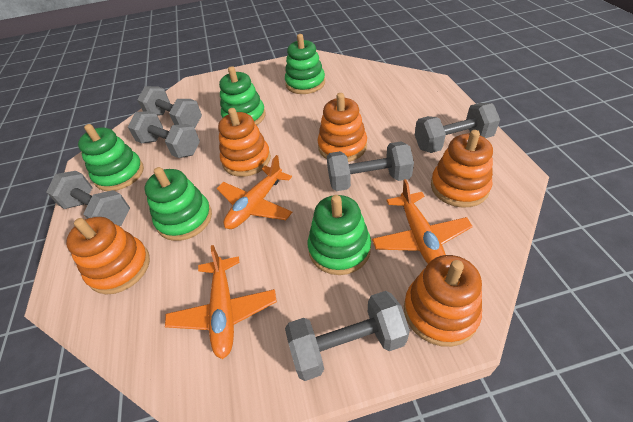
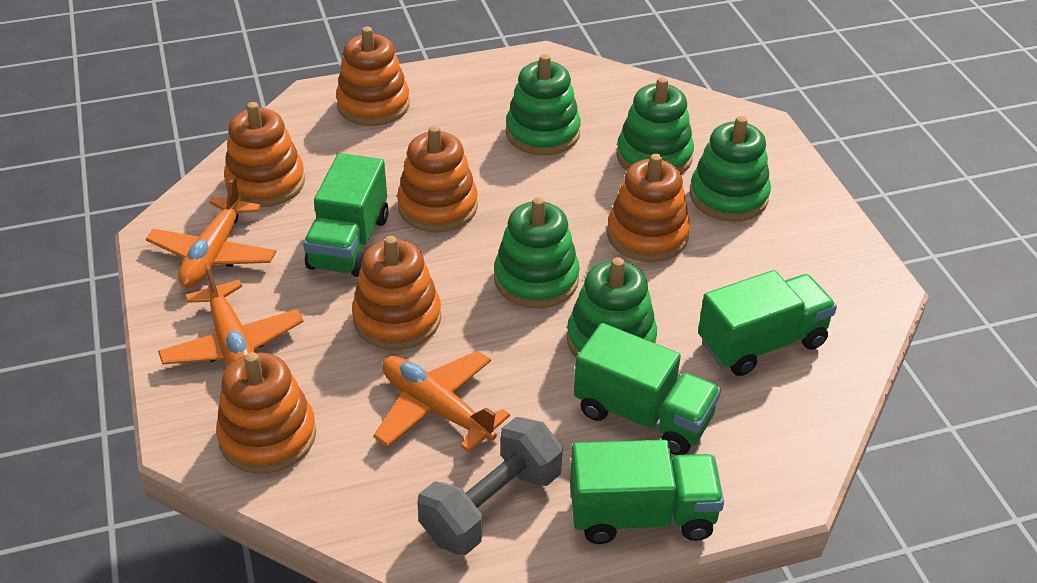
green truck: none = 0 -> [303,153,389,277] [570,440,724,544] [574,323,721,455] [698,270,837,376] = 4
grey dumbbell: [46,171,130,226] [128,111,200,158] [137,86,202,128] [285,291,410,381] [327,141,414,191] [415,103,500,153] = 6 -> [417,417,563,555] = 1
orange stacking toy: [66,217,150,295] [218,108,271,177] [318,93,367,162] [404,255,482,347] [431,130,493,208] = 5 -> [216,352,316,474] [224,102,305,207] [336,27,410,126] [352,236,441,350] [397,126,478,233] [607,154,690,262] = 6

